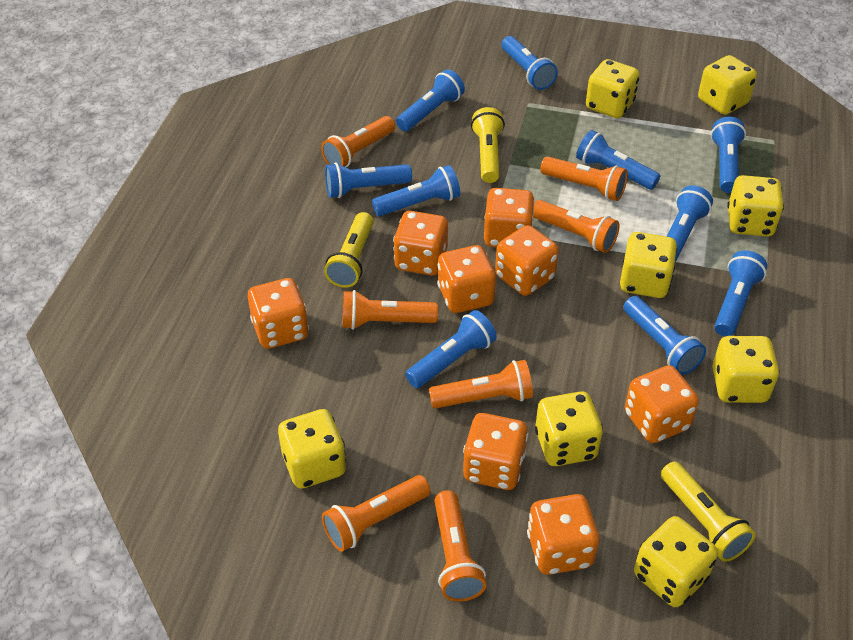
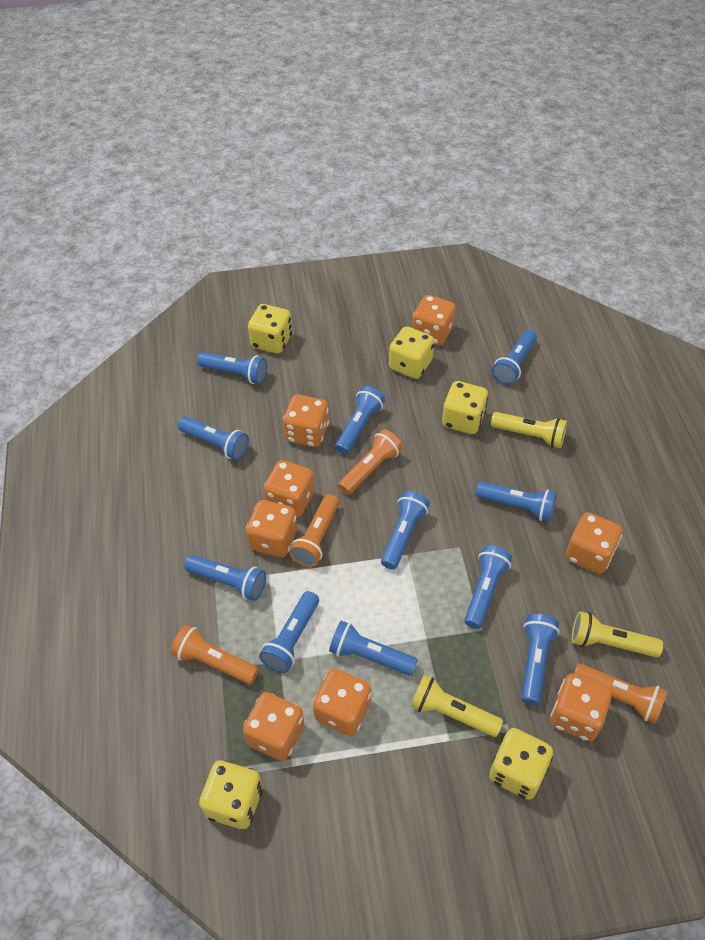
blue flashlight: [325,162,412,198] [372,165,460,216] [396,69,465,131] [405,310,497,388] [501,36,558,90] [576,130,660,190] [623,296,706,375] [666,185,713,262] [711,117,746,193] [714,250,767,337] = 10 -> [178,417,249,460] [184,555,266,601] [197,352,267,384] [259,591,319,673] [329,621,418,676] [335,386,385,454] [381,491,430,569] [464,545,512,629] [476,481,557,522] [492,330,537,385] [521,614,560,705] = 11
orange flashlight: [321,116,395,167] [322,475,431,552] [342,290,438,330] [429,360,533,409] [434,490,486,602] [533,200,619,253] [540,157,628,201] = 7 -> [171,625,259,684] [289,494,339,567] [338,429,403,495] [574,663,668,724] = 4
yellow dice: [278,409,346,489] [535,391,603,466] [586,59,639,118] [620,232,677,298] [634,516,718,607] [698,55,757,115] [712,336,779,403] [727,175,784,237] = 8 -> [199,760,263,829] [248,304,292,354] [389,326,434,379] [442,381,488,434] [489,728,553,800] = 5

